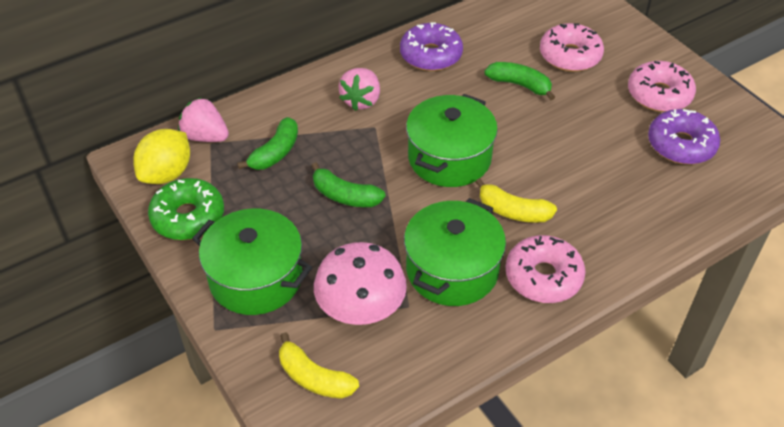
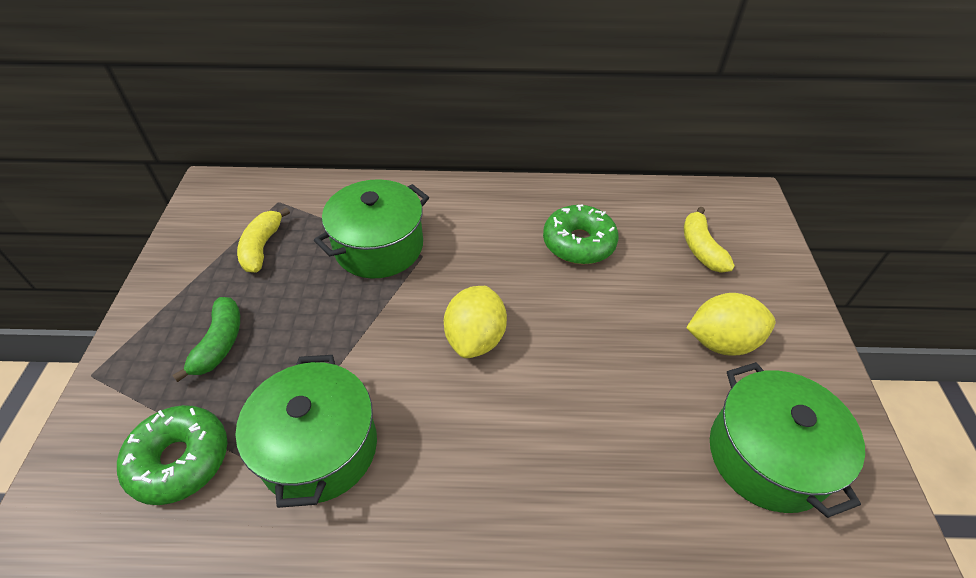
green banana: [237,117,298,170] [311,162,385,207] [484,62,555,100] = 3 -> [172,297,240,382] = 1
green donut: [148,178,224,240] = 1 -> [117,405,227,505] [543,204,619,264] = 2
pink donut: [506,235,586,303] [540,23,604,72] [628,61,696,112] = 3 -> none = 0
pink mushroom: [314,242,407,325] = 1 -> none = 0
pink strawberry: [178,98,229,142] [339,68,380,111] = 2 -> none = 0
purple donut: [400,22,463,71] [648,109,720,164] = 2 -> none = 0
yellow lemon: [133,129,190,184] = 1 -> [444,286,507,358] [686,293,776,355] = 2

